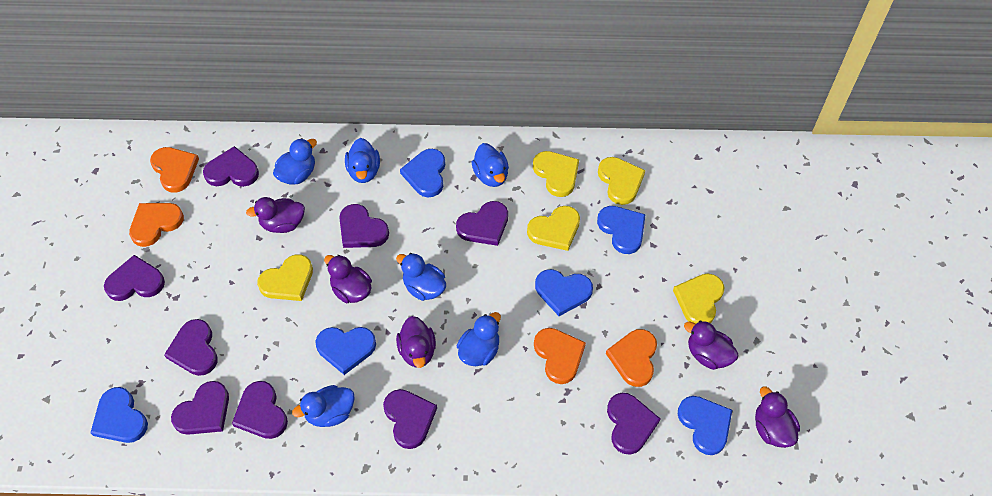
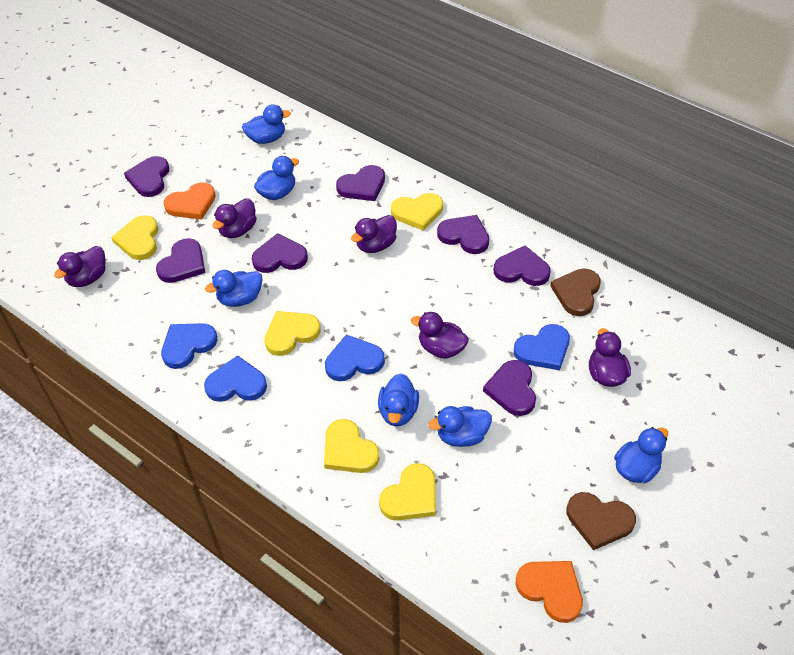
blue heart: [90,387,148,443] [315,327,376,375] [400,149,445,197] [535,269,593,316] [597,206,646,254] [678,396,732,455] = 6 -> [161,323,217,369] [204,355,267,402] [325,335,385,381] [514,324,570,370] = 4
brown heart: none = 0 -> [550,268,601,316] [567,492,636,550] = 2
orange heart: [129,203,184,247] [150,147,199,193] [534,328,586,384] [606,329,657,387] = 4 -> [164,182,216,220] [516,561,583,623] = 2
purple heart: [104,255,165,301] [164,319,218,376] [171,381,229,435] [203,146,259,187] [232,381,288,439] [339,204,389,248] [383,389,437,449] [456,201,508,246] [607,393,660,455] = 9 -> [124,156,169,197] [156,238,205,283] [252,233,308,273] [336,165,385,201] [437,215,489,254] [483,360,536,416] [494,246,551,286] = 7

